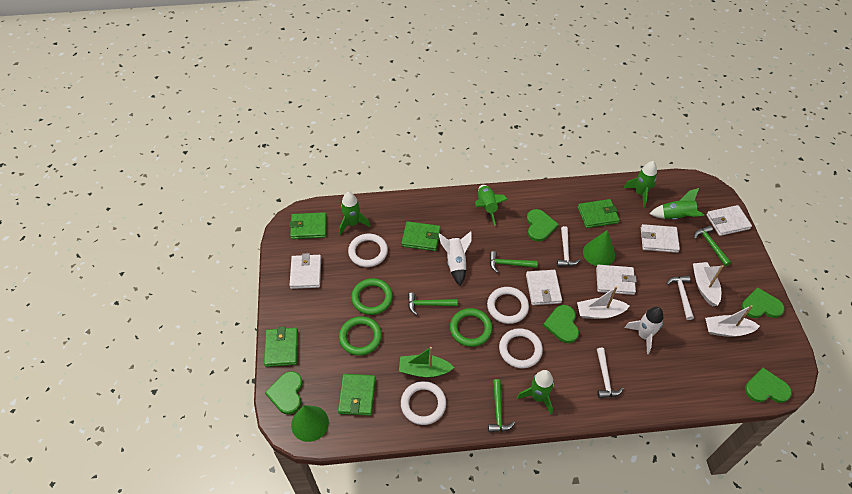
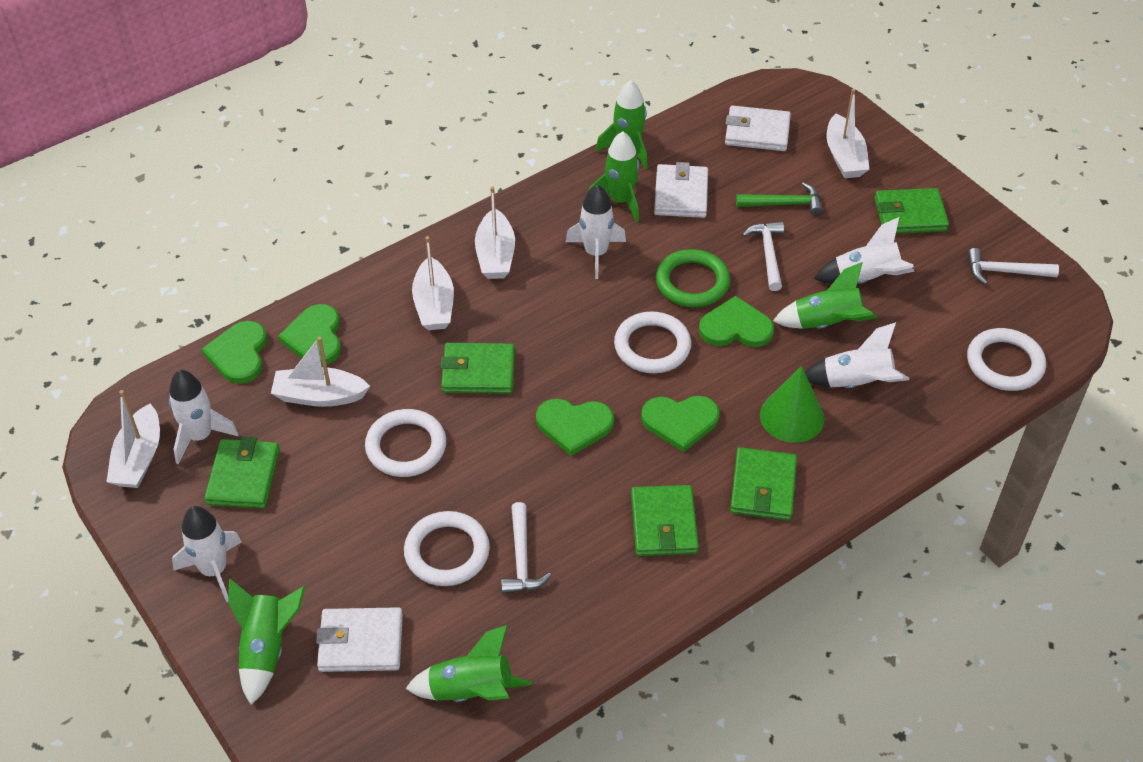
green boat: [399,347,454,377] = 1 -> none = 0
green cone: [291,405,329,442] [583,230,615,266] = 2 -> [760,366,825,443] = 1
green hammer: [408,292,457,315] [488,379,515,432] [490,251,538,273] [694,225,731,266] = 4 -> [736,182,823,216] = 1
green ring: [339,316,382,356] [351,278,393,315] [450,308,492,347] = 3 -> [656,249,730,307] = 1
white boat: [577,286,630,319] [693,262,724,306] [705,305,760,337] = 3 -> [106,390,160,488] [271,337,370,407] [412,236,454,330] [475,186,515,279] [826,89,869,178] = 5
white rocket: [439,231,472,286] [625,307,663,354] = 2 -> [169,370,239,464] [172,506,242,602] [566,184,626,279] [805,322,909,388] [814,217,915,284] = 5
white wallet: [289,253,321,289] [526,270,562,305] [596,265,637,295] [641,224,680,253] [706,205,752,236] = 5 -> [316,607,403,672] [654,162,708,218] [725,105,791,151] = 3

